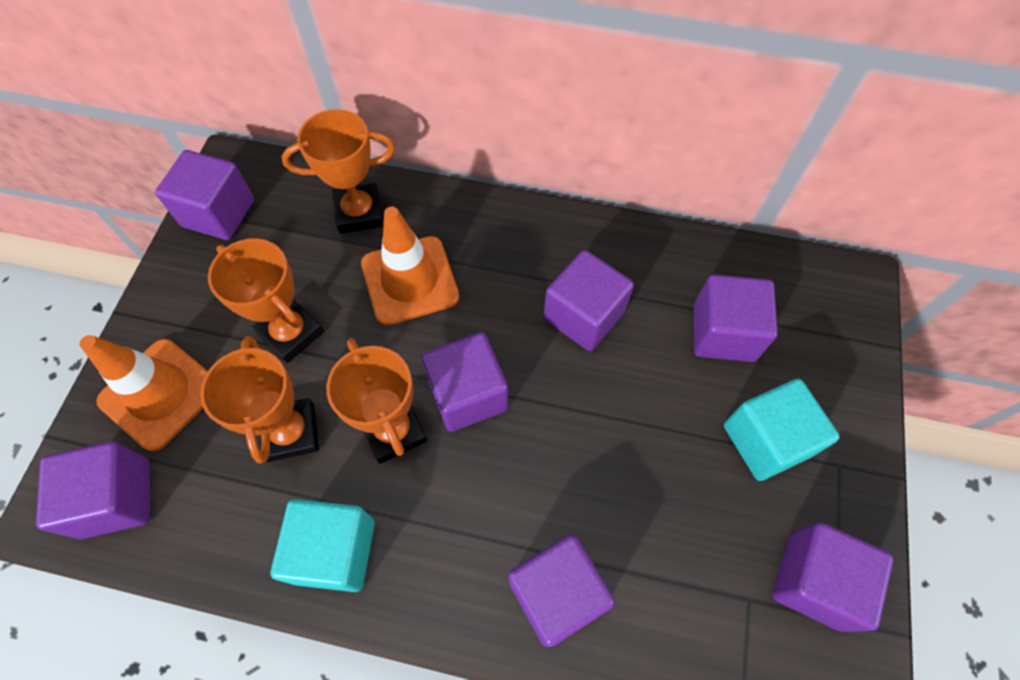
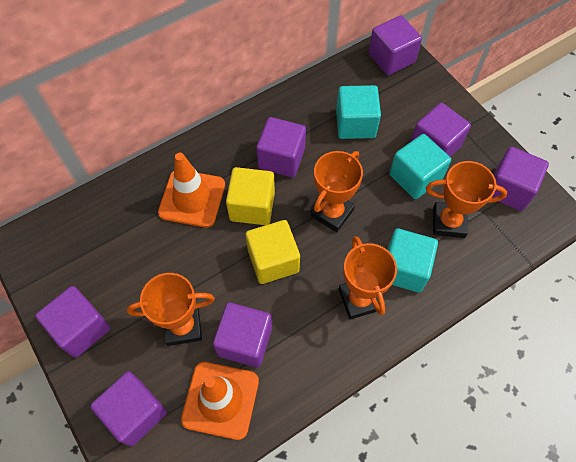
turquoise cube: [271,499,375,592] [724,379,840,481] = 2 -> [336,85,381,139] [387,229,438,292] [389,134,451,199] = 3
yellow cube: none = 0 -> [226,167,275,225] [246,220,300,284] = 2

